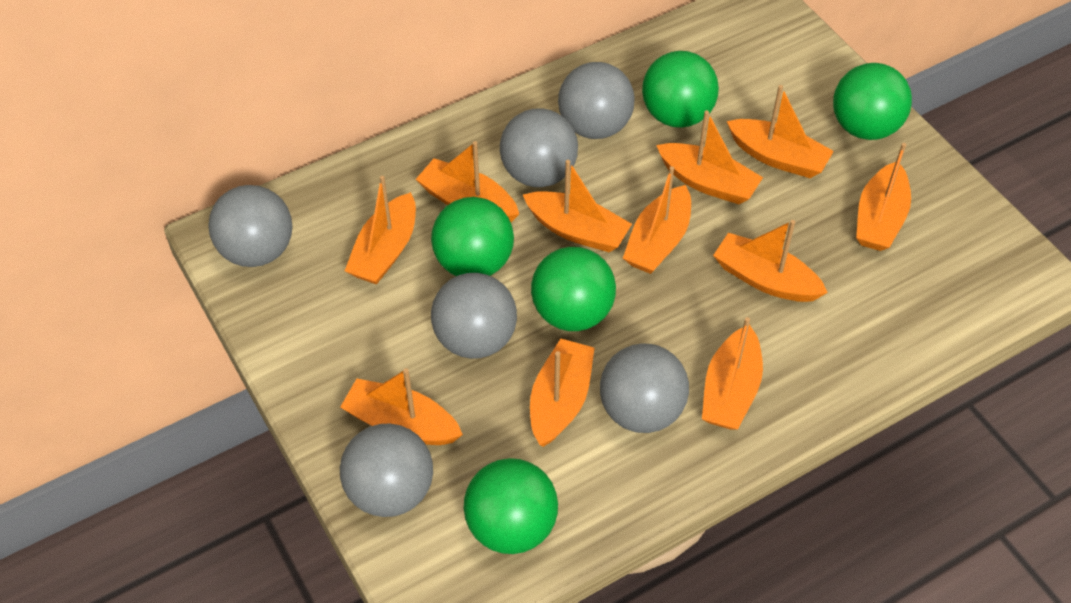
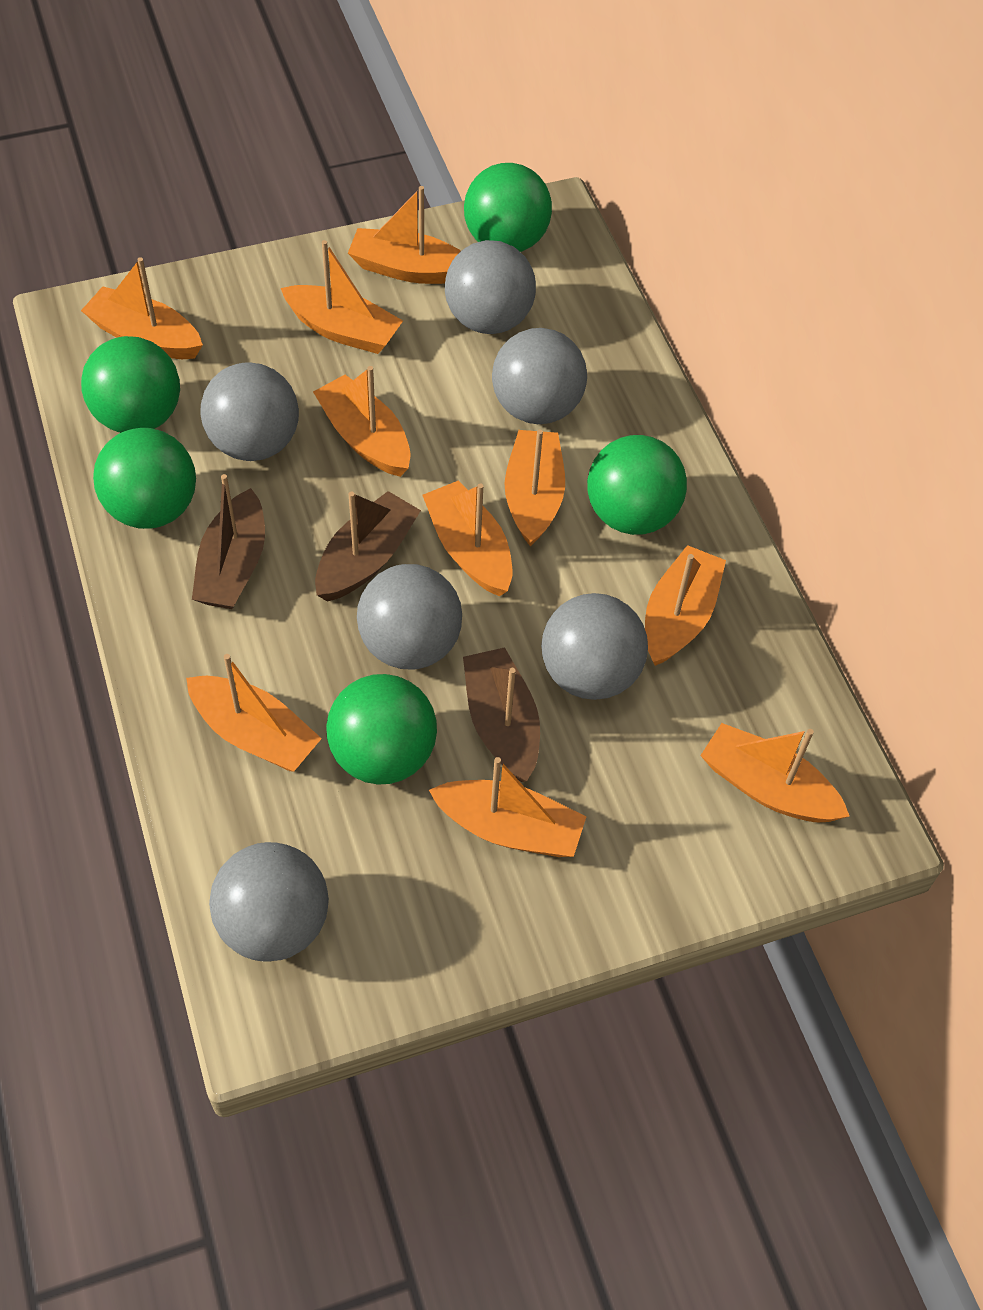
brown boat: none = 0 -> [192,474,265,609] [315,491,421,602] [463,647,540,782] = 3
orange boat: [340,368,463,445] [345,176,416,285] [416,141,519,222] [523,160,632,252] [530,338,594,447] [623,166,691,274] [656,110,763,204] [702,317,763,430] [713,220,828,302] [727,85,834,178] [856,143,911,251] = 11 -> [81,257,203,359] [186,654,322,772] [281,240,403,354] [313,366,411,477] [348,186,461,284] [422,480,512,596] [429,757,587,857] [505,430,565,547] [645,545,726,666] [700,723,849,822] = 10

